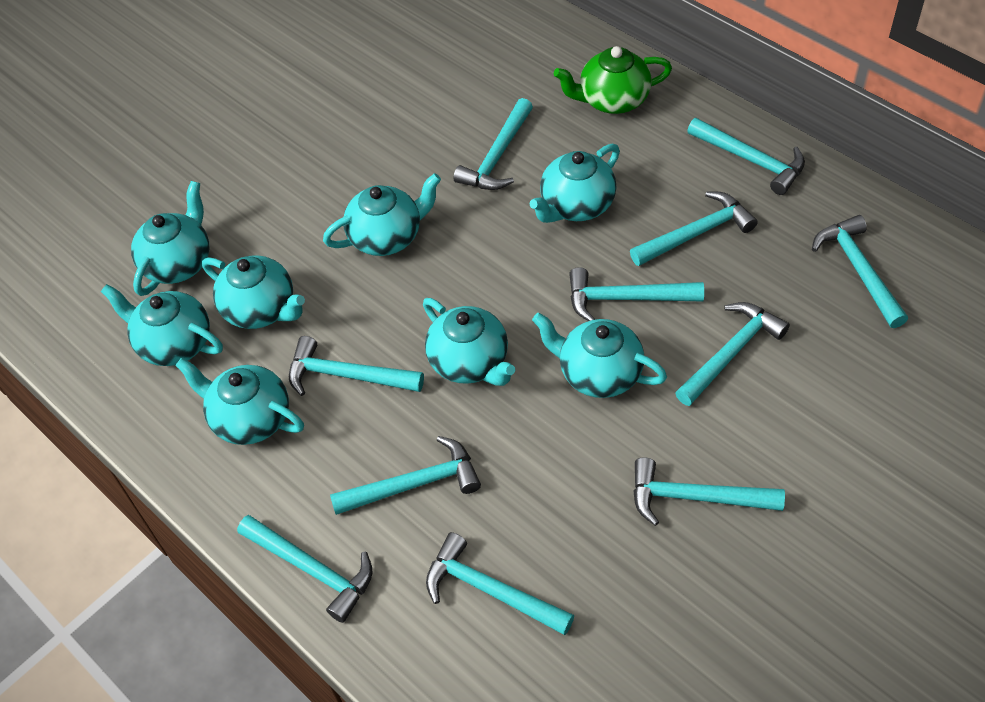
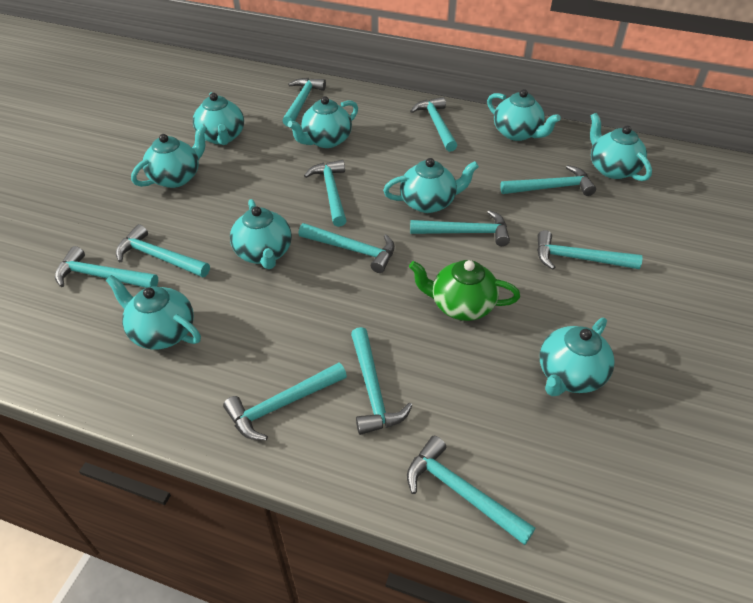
turquoise hammer: [237,515,372,623] [289,336,424,396] [330,436,481,515] [426,532,574,635] [454,98,533,190] [569,267,704,321] [630,191,758,266] [633,457,785,526] [675,302,790,406] [687,118,805,195] [812,215,908,328] = 11 -> [55,246,158,288] [116,224,210,277] [223,363,347,441] [282,78,326,126] [298,223,395,273] [304,160,347,227] [351,327,413,435] [407,436,535,545] [410,97,457,152] [410,210,510,246] [500,165,596,196] [537,230,643,270] = 12
turquoise teapot: [101,284,223,366] [131,181,210,296] [175,358,304,445] [202,255,305,329] [323,173,441,256] [423,298,515,386] [530,144,620,223] [532,313,667,398] = 8 -> [106,275,201,350] [131,124,207,188] [193,92,244,145] [230,199,292,269] [288,96,358,148] [383,158,479,213] [487,89,561,141] [540,318,615,396] [590,113,652,181] = 9

